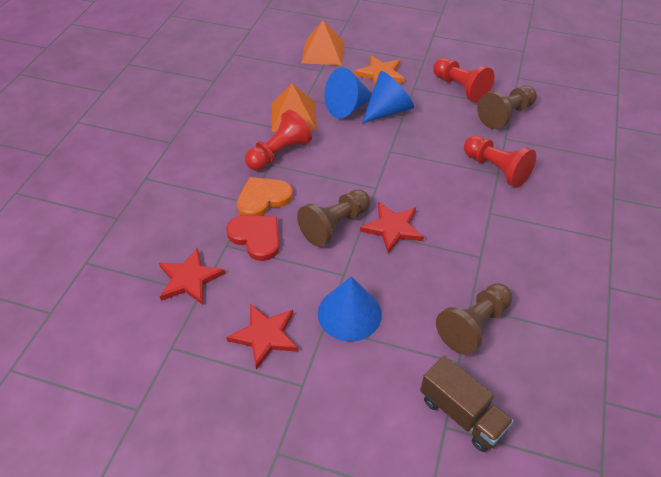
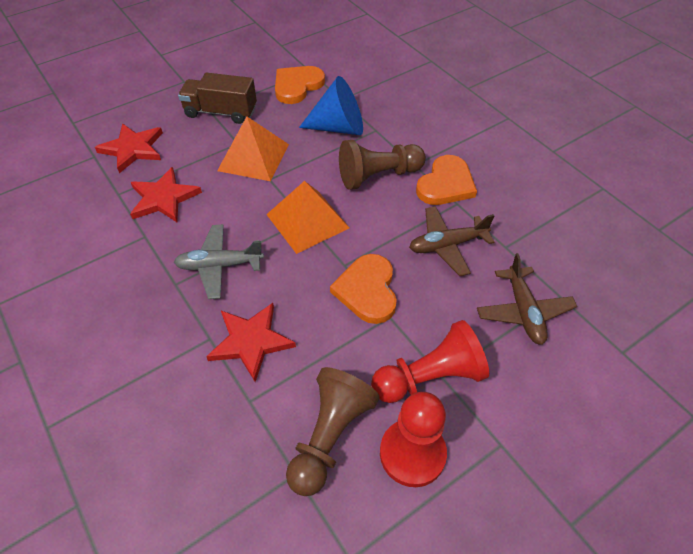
blue cone: [318,276,382,342] [324,68,372,119] [362,71,414,123] = 3 -> [299,76,363,135] = 1
brown pawn: [297,189,370,247] [436,283,512,355] [477,86,537,129] = 3 -> [286,367,379,496] [339,140,426,190] = 2
brown plane: none = 0 -> [409,206,494,276] [477,253,577,345] = 2
grey plane: none = 0 -> [174,224,264,299] = 1
orange heart: [237,177,293,216] = 1 -> [275,66,325,104] [330,254,397,324] [416,155,477,205] = 3
orange star: [354,55,405,87] = 1 -> none = 0
red heart: [226,216,280,261] = 1 -> none = 0
red pawn: [245,110,312,170] [433,58,495,103] [464,135,536,188] = 3 -> [371,320,489,403] [380,392,447,487] = 2

